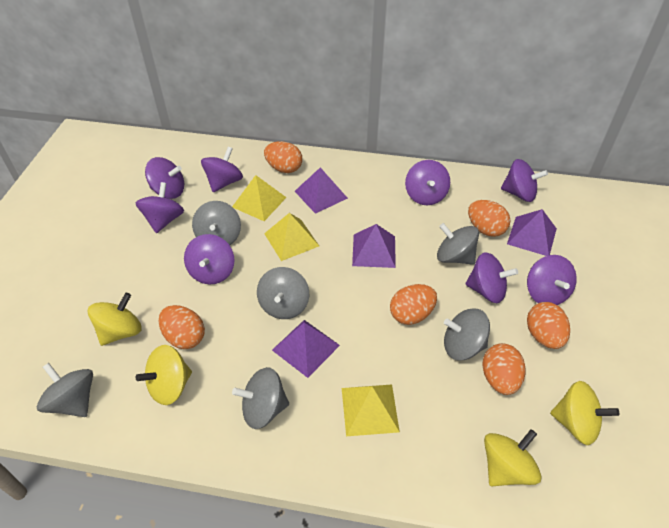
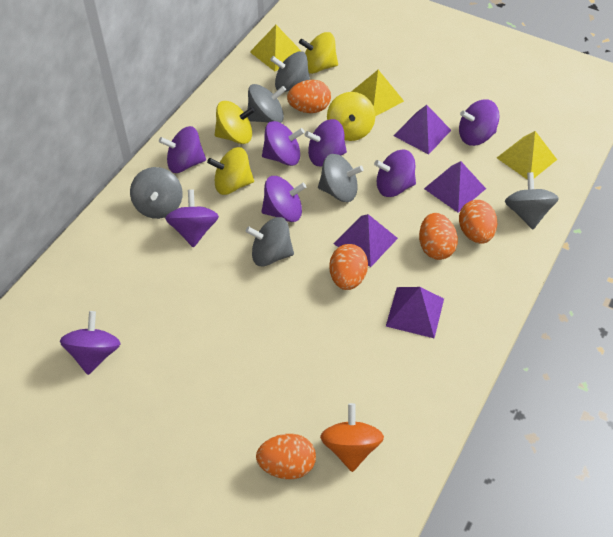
orange egg: [159,305,205,349] [264,141,302,173] [390,284,437,325] [468,200,510,237] [482,343,525,395] [527,302,570,349] = 6 -> [256,434,316,479] [287,80,331,113] [329,244,368,290] [419,213,458,260] [459,200,497,244] = 5
orange spinning top: none = 0 -> [320,403,384,472] = 1

